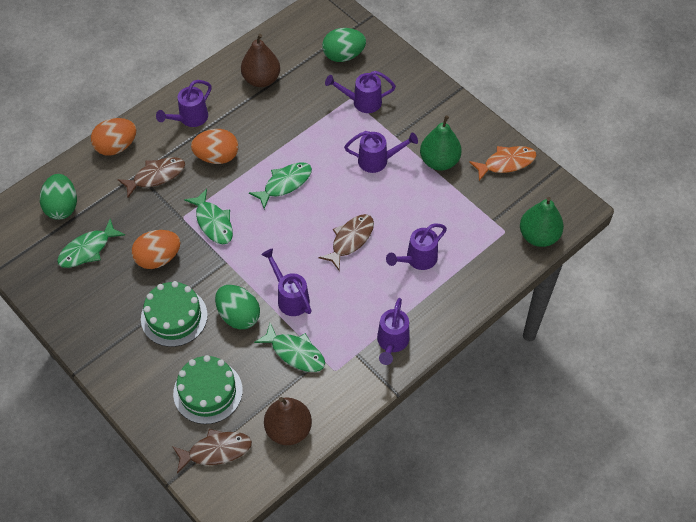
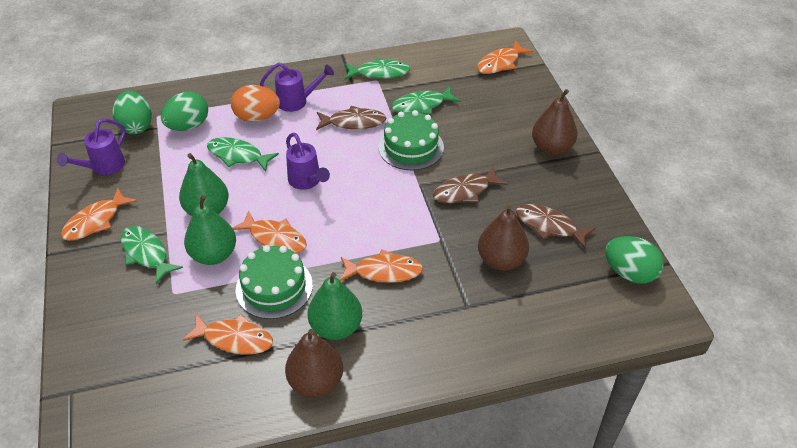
brown pear: [241,34,280,87] [264,397,312,445] = 2 -> [285,329,343,397] [478,204,529,271] [532,89,578,155] = 3
green pear: [420,116,462,171] [520,197,564,247] = 2 -> [179,153,229,216] [184,195,236,265] [308,272,362,340] = 3
orange egg: [91,118,136,156] [132,230,181,269] [191,129,239,164] = 3 -> [231,85,280,122] = 1
orange fish: [469,146,537,181] = 1 -> [61,188,137,241] [183,314,273,354] [232,210,307,253] [340,249,423,283] [477,40,533,74] = 5
purple watering can: [156,80,212,127] [261,248,312,316] [325,71,396,113] [344,131,418,173] [377,298,410,365] [386,223,447,270] = 6 -> [57,119,126,175] [260,63,334,112] [286,133,330,190] = 3

